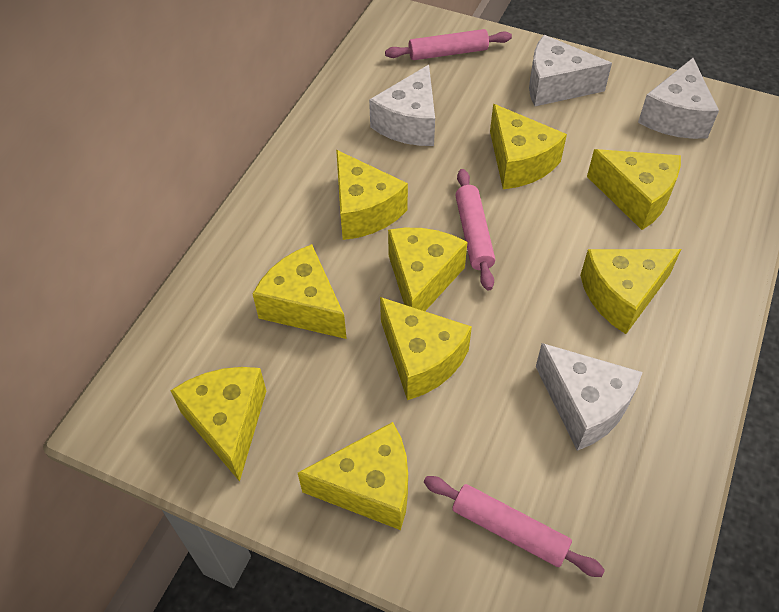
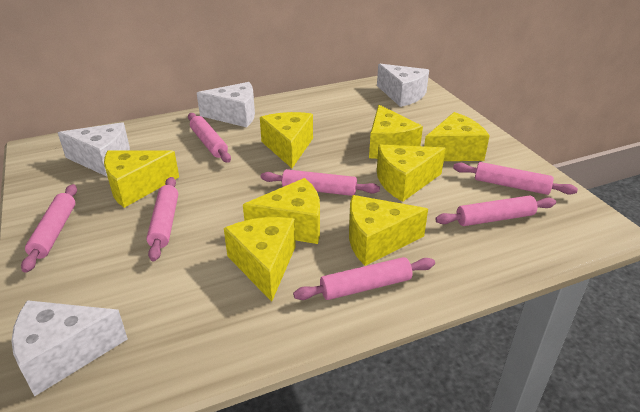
pink rolling pin: [385,29,512,60] [424,476,605,577] [456,169,495,291] = 3 -> [21,184,77,273] [146,177,178,261] [188,113,231,162] [261,169,380,196] [293,257,435,300] [435,196,556,226] [453,162,578,195] = 7
yellow cheese: [170,367,266,482] [253,244,347,339] [298,422,408,530] [336,150,408,240] [380,297,472,400] [388,228,467,311] [490,104,567,189] [580,249,681,334] [587,149,681,230] = 9 -> [104,150,179,208] [224,217,296,302] [243,178,320,244] [260,112,313,168] [349,195,428,266] [369,105,423,159] [377,145,446,202] [424,112,490,161] = 8

